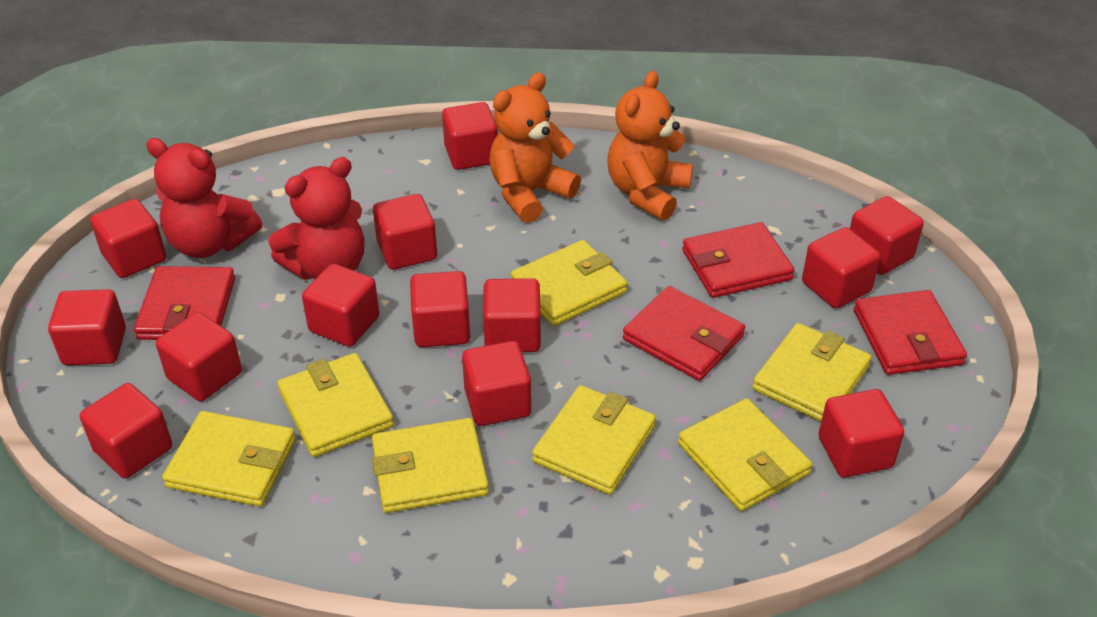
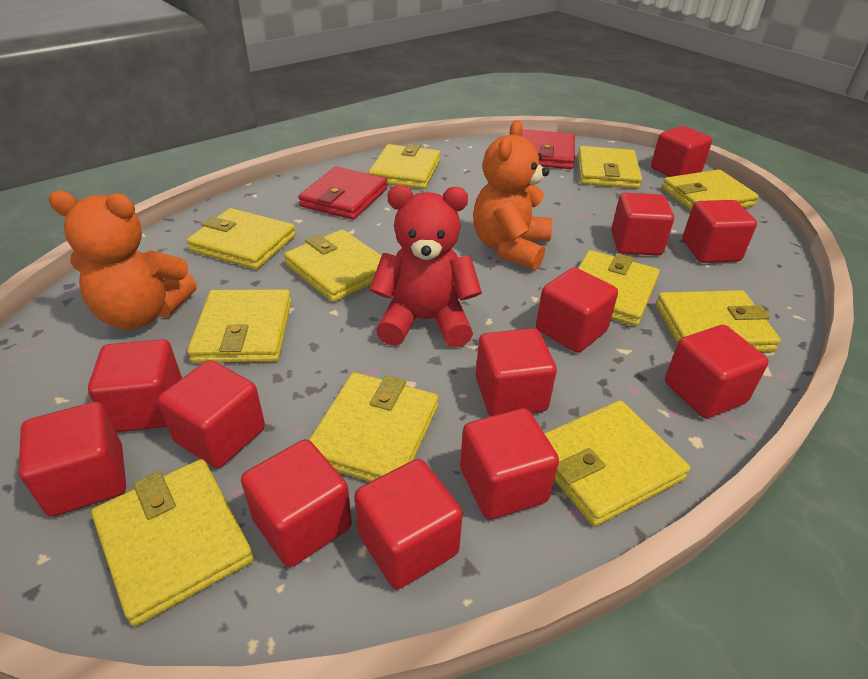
red cube: [48,289,126,365] [80,383,172,479] [90,199,166,278] [156,312,242,401] [302,263,379,347] [373,194,437,270] [410,271,470,347] [442,102,498,170] [462,341,531,426] [483,278,541,352] [802,227,881,308] [819,389,904,477] [850,196,924,275] = 13 -> [19,402,126,517] [88,339,182,432] [158,360,265,468] [241,439,352,567] [354,459,463,589] [460,408,559,520] [476,328,557,416] [536,267,618,353] [611,193,674,256] [651,126,712,177] [665,325,769,418] [682,200,757,263] = 12
red teddy bear: [146,138,262,258] [269,157,364,280] = 2 -> [369,185,482,347] = 1
red wallet: [134,266,235,340] [623,286,745,381] [682,222,795,298] [854,290,967,375] = 4 -> [298,167,387,220] [521,129,575,169] = 2
yellow wallet: [162,411,296,507] [278,353,394,457] [372,418,489,513] [510,240,627,326] [532,385,656,495] [678,398,812,511] [752,323,872,422] = 7 -> [91,459,254,626] [187,208,296,270] [187,289,291,363] [284,229,381,302] [309,372,438,482] [368,143,441,189] [544,400,690,526] [578,146,642,189] [578,250,660,326] [656,290,781,352] [662,169,759,210] = 11

